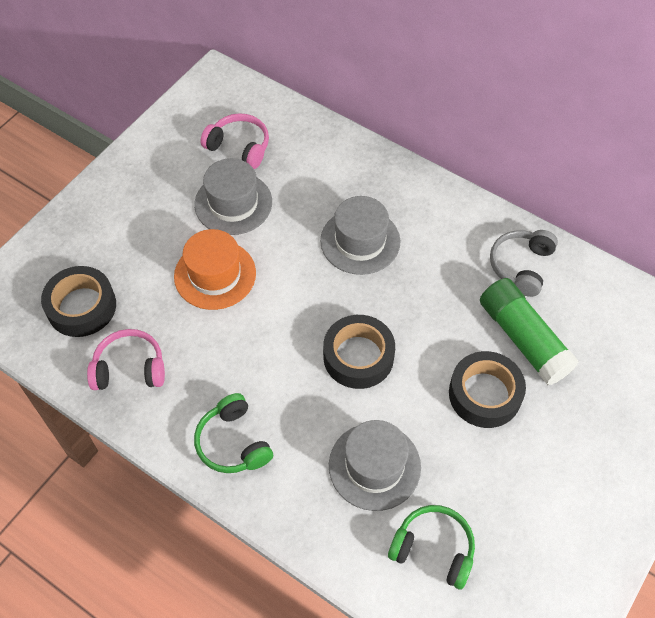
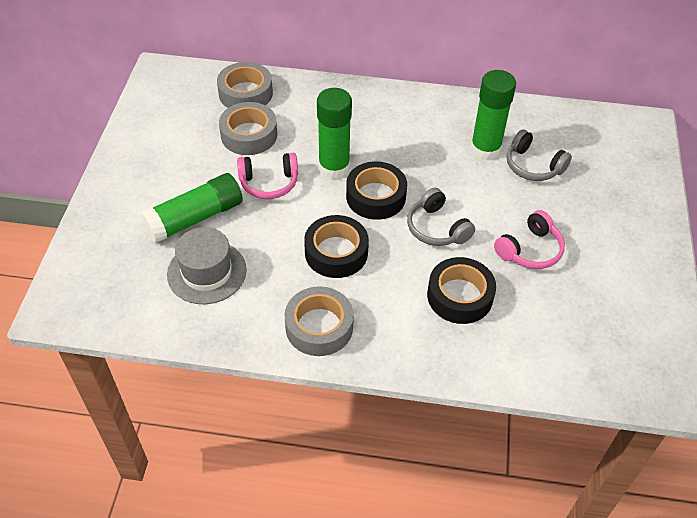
green glue stick: [480,278,579,385] = 1 -> [140,173,243,243] [317,88,352,179] [470,70,516,160] = 3
green headphones: [194,393,273,473] [388,505,475,589] = 2 -> none = 0
grey hat: [194,158,272,235] [320,196,400,275] [329,420,421,511] = 3 -> [167,227,247,304] = 1
grey headphones: [490,230,558,297] = 1 -> [407,188,475,246] [507,129,572,181] = 2
grey tape: none = 0 -> [217,62,273,108] [219,102,277,155] [285,286,354,356] = 3
orange hat: [174,229,256,310] = 1 -> none = 0

